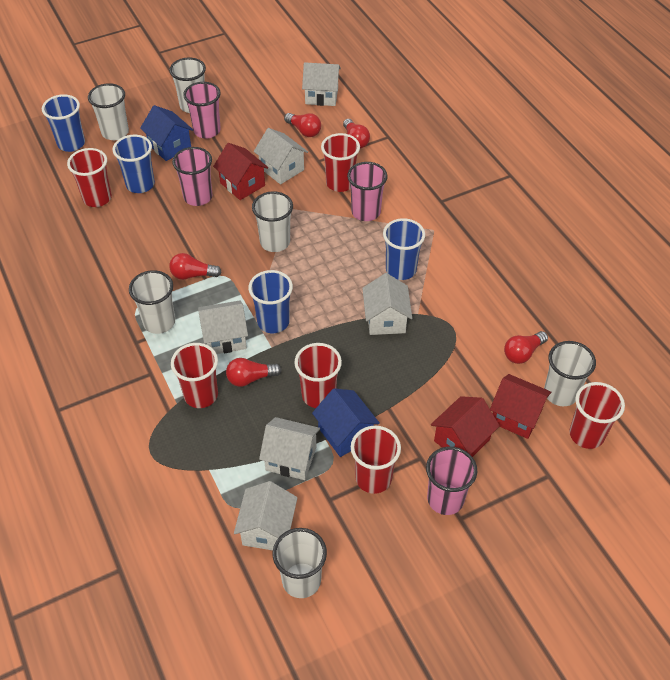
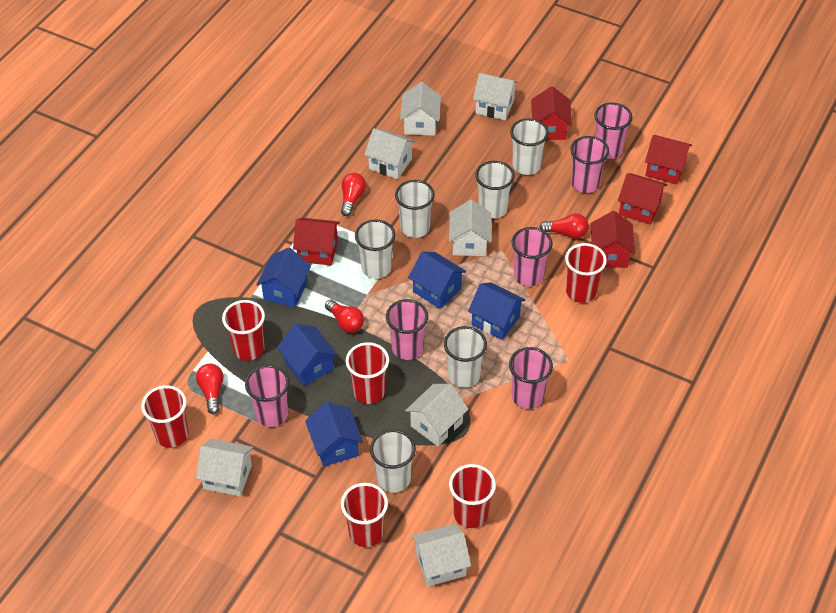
blue cup: [42,94,85,152] [113,135,155,193] [248,270,293,333] [383,218,425,280] = 4 -> none = 0
blue house: [140,105,193,161] [312,388,380,457] = 2 -> [256,248,311,308] [277,324,337,386] [305,402,363,467] [408,252,466,309] [468,282,526,340] = 5
pink cup: [172,147,212,206] [183,82,221,139] [347,162,388,221] [426,447,477,515] = 4 -> [245,365,289,427] [386,299,428,360] [509,347,553,409] [512,227,553,286] [570,136,609,193] [594,103,632,159] = 6
red house: [213,143,268,200] [431,396,500,457] [490,374,551,439] = 3 -> [293,218,340,266] [531,86,572,140] [591,211,635,268] [618,173,667,225] [645,135,692,184] = 5
red light bulb: [169,253,222,280] [226,358,282,387] [284,113,321,137] [343,119,370,148] [504,331,548,364] = 5 -> [196,364,224,414] [325,299,364,333] [341,173,366,216] [539,214,588,239] = 4
white house: [198,300,248,354] [234,481,298,550] [254,128,308,184] [259,417,320,480] [302,62,341,106] [362,273,412,335] = 6 -> [196,439,253,497] [364,128,416,179] [400,82,441,136] [405,384,468,446] [412,523,471,587] [449,200,492,256] [473,73,518,120] = 7

